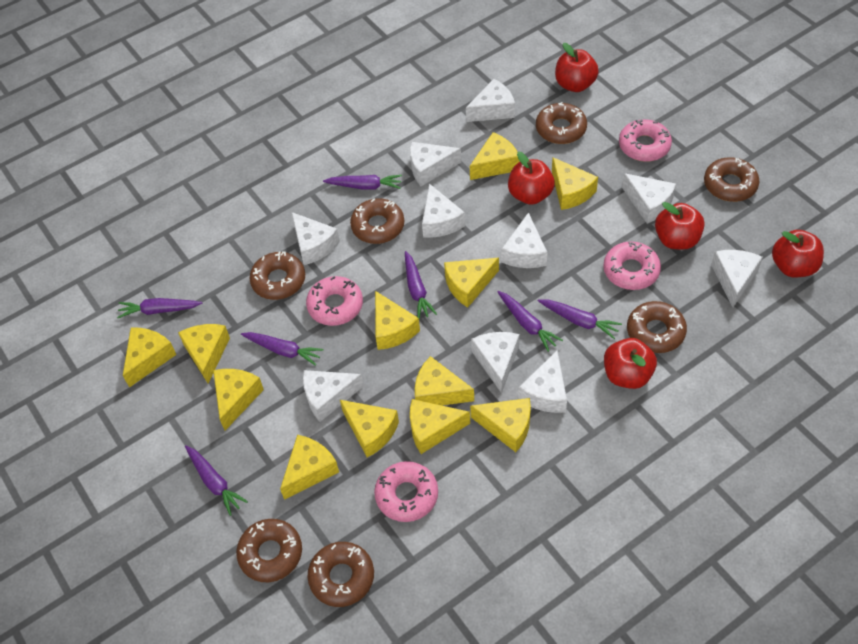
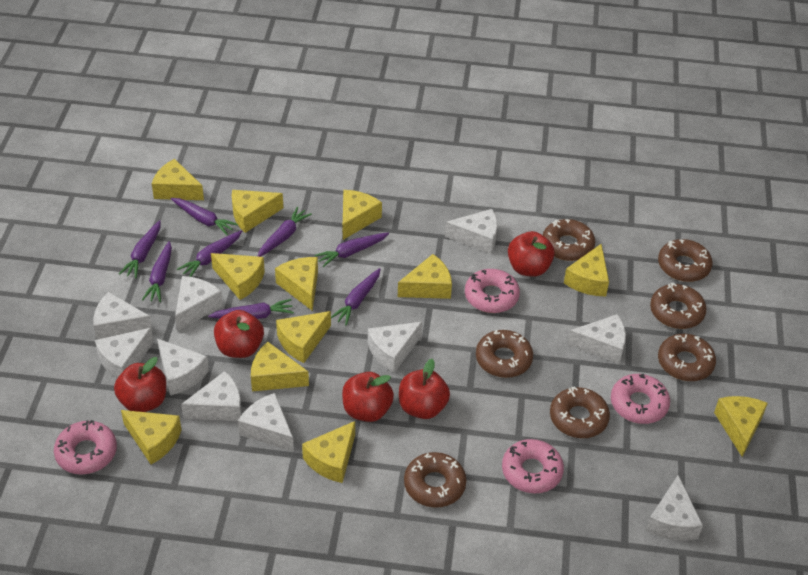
purple carrot: [117,298,202,318] [185,445,248,516] [241,332,324,366] [323,175,402,190] [405,251,437,319] [497,291,563,352] [538,299,622,339] = 7 -> [119,220,161,278] [142,241,172,302] [171,198,238,235] [177,230,242,277] [208,299,294,319] [257,207,312,257] [314,232,389,267] [331,268,381,326] = 8

